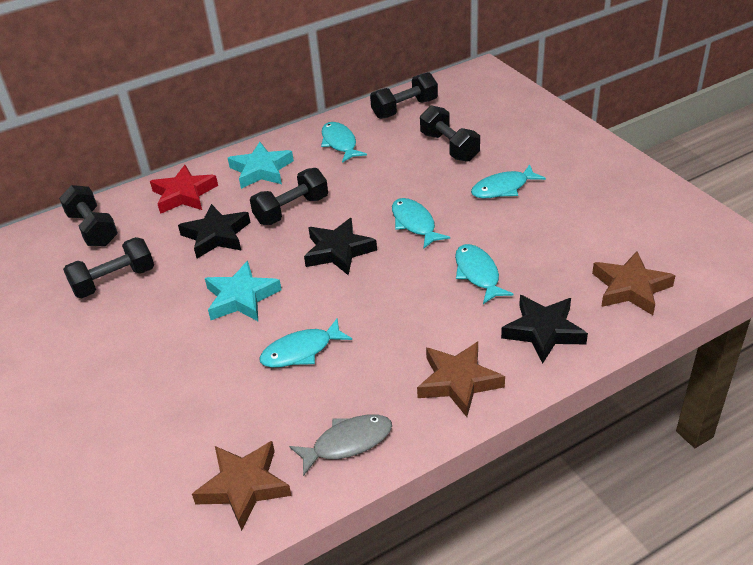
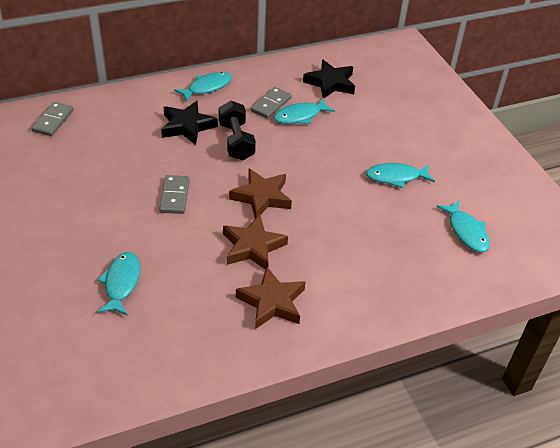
black dumbbell: [59,185,118,246] [63,237,154,298] [250,168,328,225] [370,72,438,119] [420,105,480,162] = 5 -> [219,101,256,161] = 1
black star: [178,204,251,258] [304,218,377,275] [501,295,588,364] = 3 -> [161,101,218,145] [303,60,355,98] = 2
grey domino: none = 0 -> [32,102,74,136] [159,175,190,214] [250,87,292,119] = 3
grey fish: [289,414,392,476] = 1 -> none = 0
red star: [150,165,218,214] = 1 -> none = 0
turquoise star: [205,261,281,321] [228,142,294,189] = 2 -> none = 0

